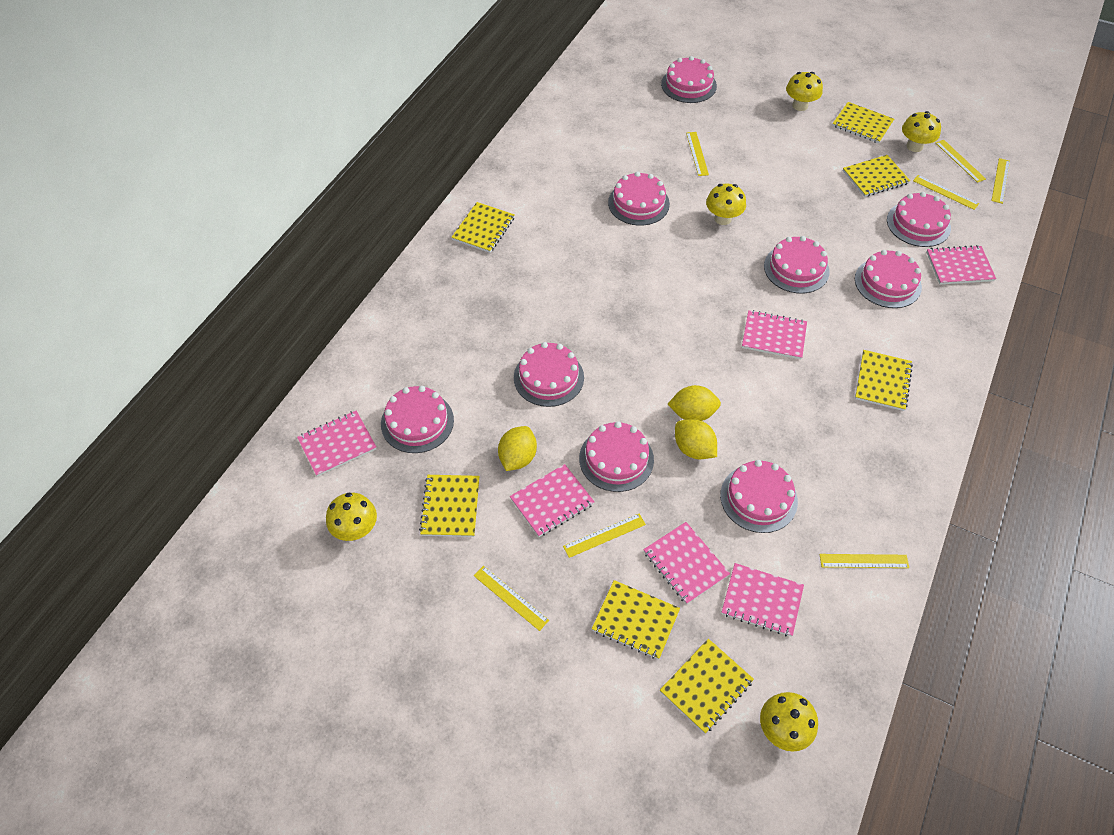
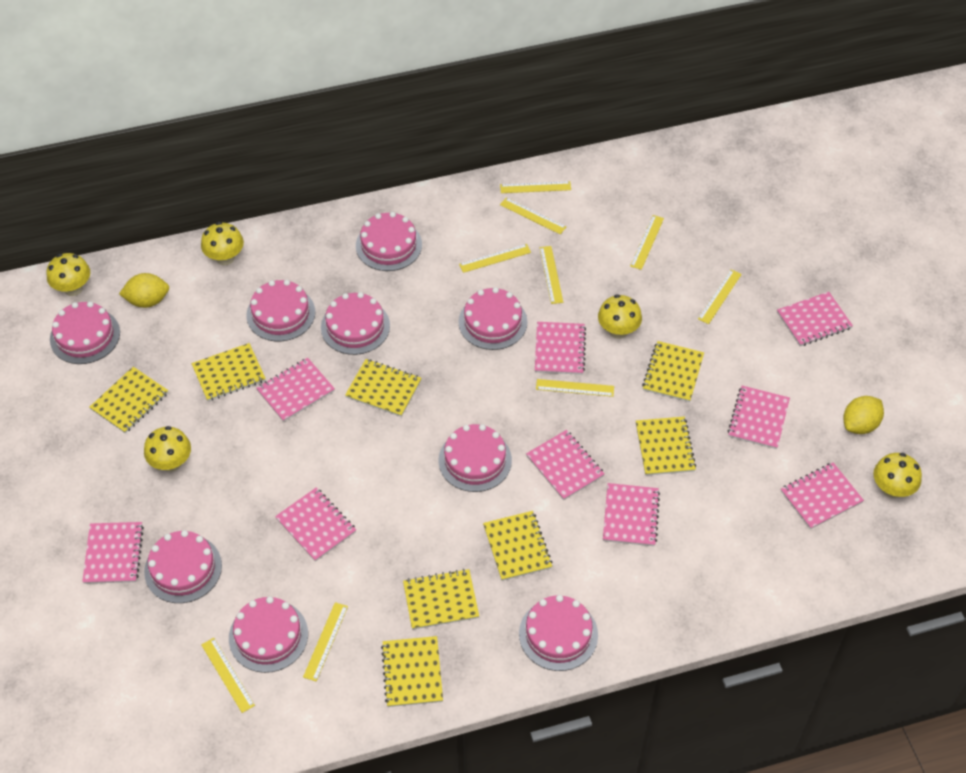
pink notebook: [297,411,376,477] [510,464,594,537] [643,522,730,604] [721,563,804,637] [742,310,807,359] [926,245,996,285] = 6 -> [82,522,144,584] [256,358,335,422] [275,488,356,562] [526,430,604,500] [535,322,586,375] [603,483,660,546] [728,386,790,449] [777,292,853,346] [781,463,864,529] = 9
yellow lemon: [498,426,537,471] [668,385,721,421] [675,419,717,459] = 3 -> [119,273,169,308] [844,396,884,434] = 2
yellow notebook: [419,475,479,537] [451,202,515,253] [592,580,680,659] [660,639,754,734] [832,102,894,144] [843,155,910,197] [855,350,913,411] = 7 -> [90,367,168,433] [192,343,266,401] [345,359,421,417] [381,636,443,707] [403,569,479,630] [483,511,552,581] [636,417,696,476] [642,341,704,402] = 8
yellow ruler: [474,566,549,631] [563,514,646,558] [686,132,709,176] [819,554,909,568] [913,175,979,210] [936,140,986,183] [991,158,1010,204] = 7 -> [201,638,255,713] [303,602,348,681] [459,244,531,273] [500,181,571,193] [500,197,566,234] [536,379,614,397] [539,246,563,304] [630,215,664,270] [698,269,742,324] = 9

